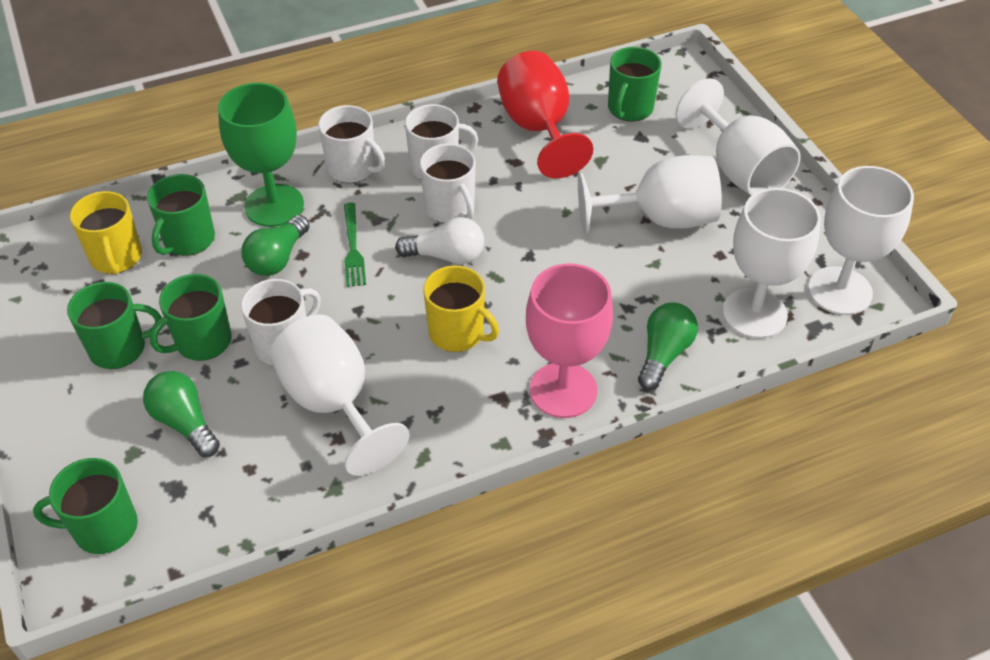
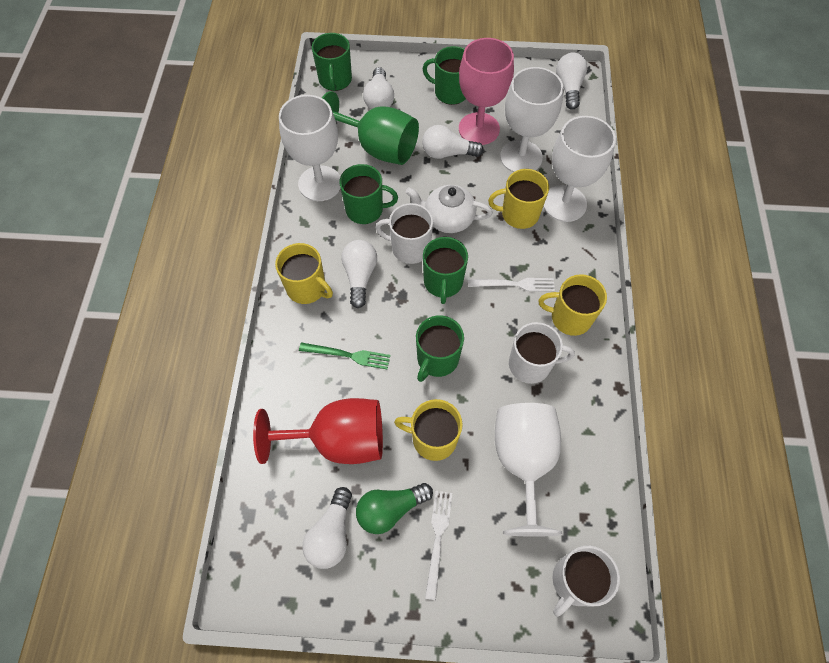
green light bulb: [143,371,220,457] [241,215,310,276] [638,302,698,390] = 3 -> [356,483,433,534] = 1
white fork: none = 0 -> [425,491,452,600] [468,278,555,292] = 2
white goblet: [270,315,409,476] [578,155,722,234] [676,78,801,196] [723,188,821,339] [808,166,914,315] = 5 -> [279,95,341,201] [495,403,562,537] [500,67,563,172] [543,116,616,222] = 4
white light bulb: [395,217,484,264] = 1 -> [302,487,352,569] [341,240,377,308] [363,67,394,109] [422,125,484,159] [556,52,588,110] = 5
white mug: [241,279,321,365] [318,105,385,183] [405,104,478,179] [420,144,476,223] = 4 -> [376,203,433,264] [509,322,575,384] [552,545,620,617] = 3
white teapot: none = 0 -> [406,185,493,233] = 1
yellow mug: [70,191,142,275] [423,266,499,352] = 2 -> [275,243,333,304] [394,399,463,461] [488,169,549,229] [539,274,607,336] = 4

